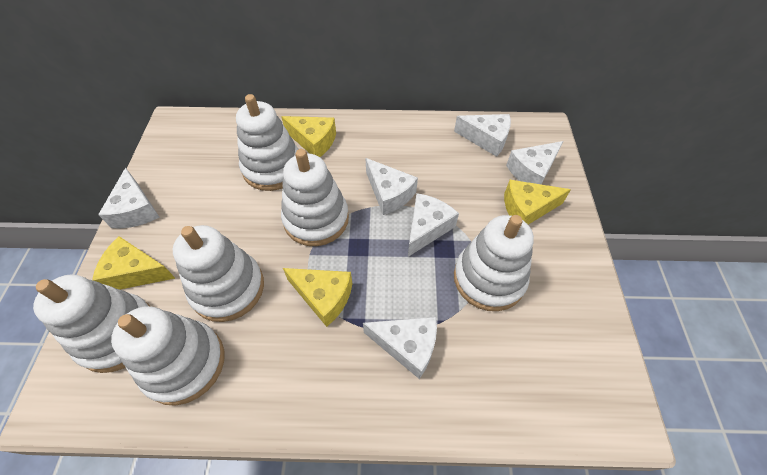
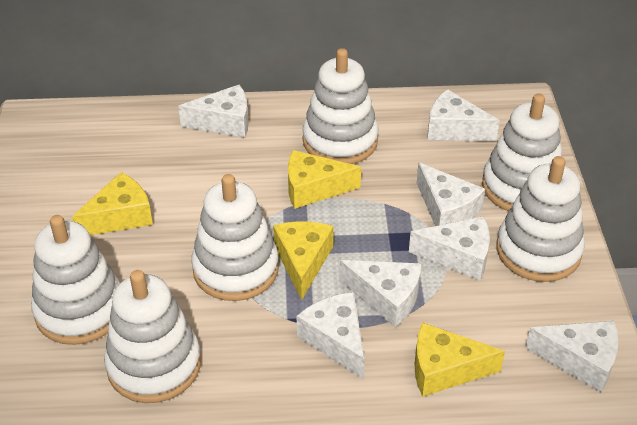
white cheese: [98,168,160,228] [363,317,437,379] [365,158,418,215] [408,193,459,257] [454,114,511,157] [506,141,564,184] = 6 -> [178,85,248,137] [297,292,365,379] [340,260,421,327] [409,216,490,280] [417,162,485,226] [428,89,500,141] [525,321,618,392] = 7

